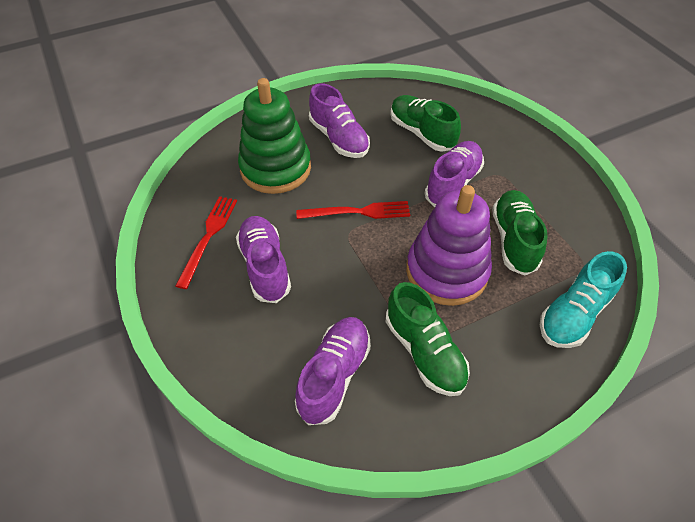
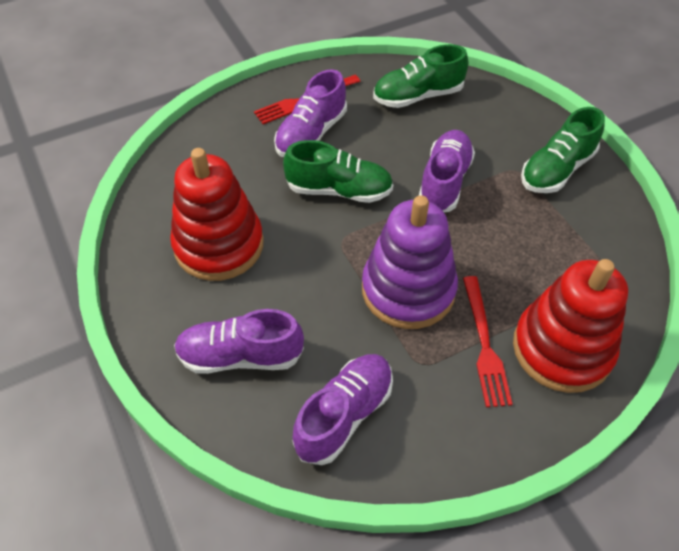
green stacking toy: [238,78,311,194] = 1 -> none = 0
red stacking toy: none = 0 -> [170,148,264,281] [513,259,628,393] = 2
turquoise shoe: [540,251,627,348] = 1 -> none = 0

